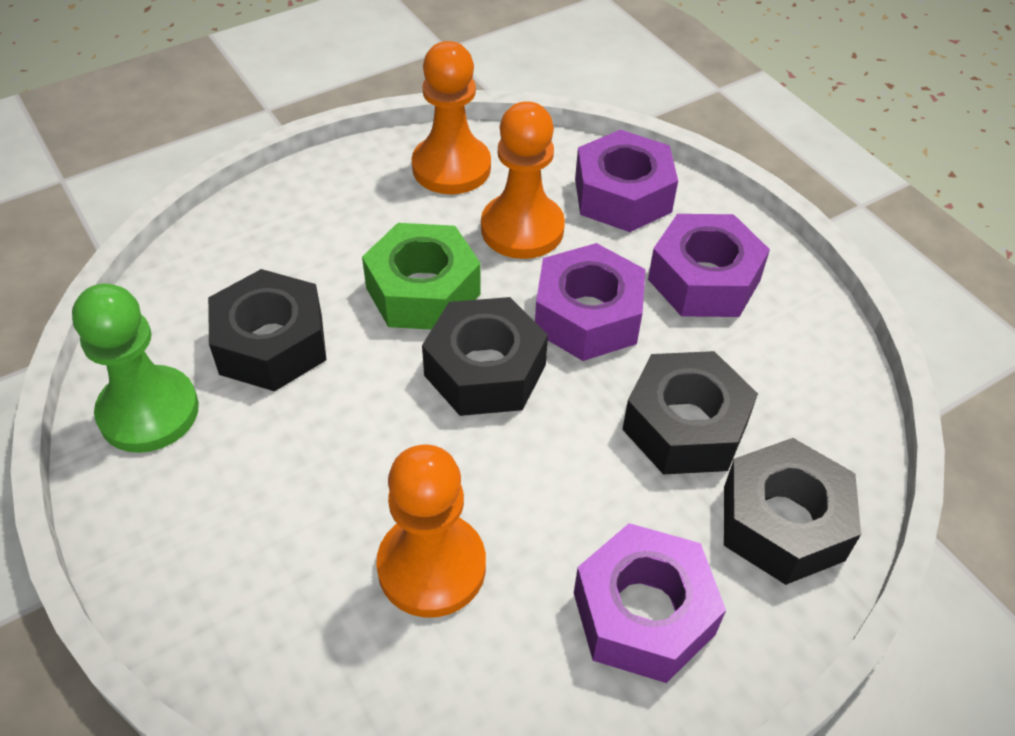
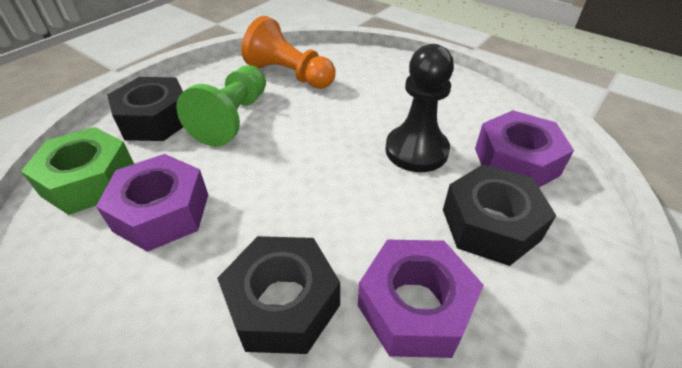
black nut: [208,269,326,391] [422,297,548,416] [622,351,758,475] [724,438,861,585] = 4 -> [107,77,183,141] [217,236,340,354] [443,164,556,266] = 3
black pawn: none = 0 -> [385,44,454,172] = 1
orange pawn: [376,445,486,618] [412,41,491,194] [481,101,565,259] = 3 -> [241,16,336,89] = 1
purple nut: [535,243,646,361] [574,523,726,683] [575,130,678,232] [648,214,770,317] = 4 -> [96,154,208,252] [358,240,484,358] [475,110,574,187] = 3

